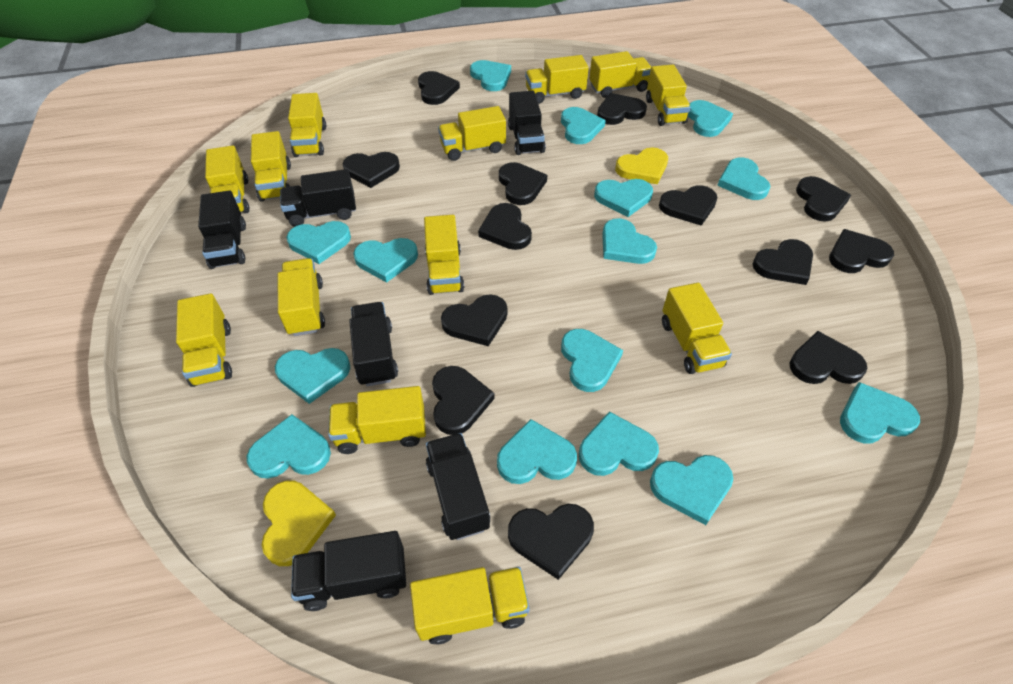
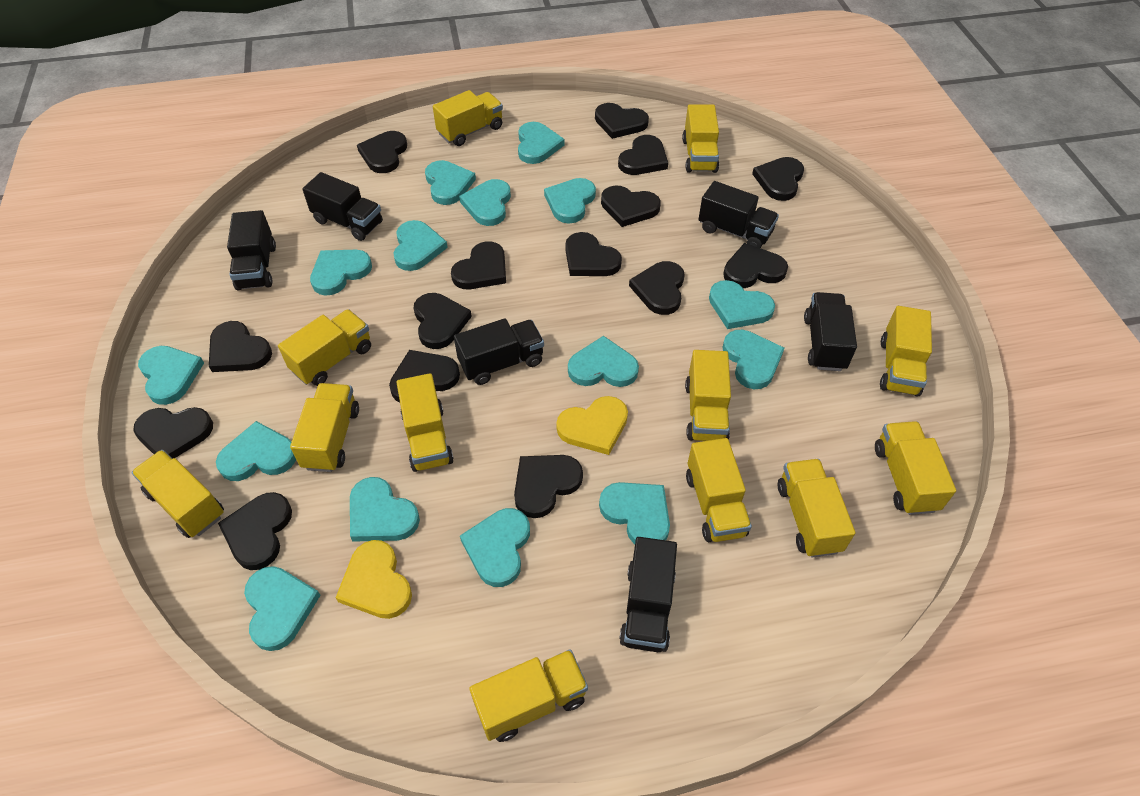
black heart: [342,152,400,188] [418,71,460,105] [432,366,495,435] [441,294,508,346] [478,203,532,250] [499,162,547,205] [508,504,594,580] [597,93,647,125] [659,185,717,226] [752,239,813,285] [789,331,867,384] [796,176,851,221] [829,229,894,273] = 13 -> [133,407,213,459] [209,321,272,372] [218,492,292,570] [357,131,407,173] [389,350,460,403] [414,293,472,349] [451,241,506,289] [514,455,583,518] [565,232,622,276] [595,103,649,139] [601,186,661,227] [618,135,668,175] [629,261,684,315] [723,243,788,288] [752,157,804,201] = 15
yellow truck: [176,293,232,387] [205,145,249,213] [251,131,291,202] [278,258,325,336] [288,93,326,157] [328,386,426,454] [410,567,530,645] [424,215,464,295] [438,106,506,161] [525,55,589,104] [589,51,651,98] [646,65,691,126] [662,283,732,374] = 13 -> [131,450,224,538] [278,309,371,386] [290,383,359,472] [396,373,454,472] [433,90,503,146] [469,649,588,742] [682,104,719,173] [685,350,731,441] [686,438,752,542] [778,459,855,558] [875,421,956,515] [880,306,932,397] = 12

